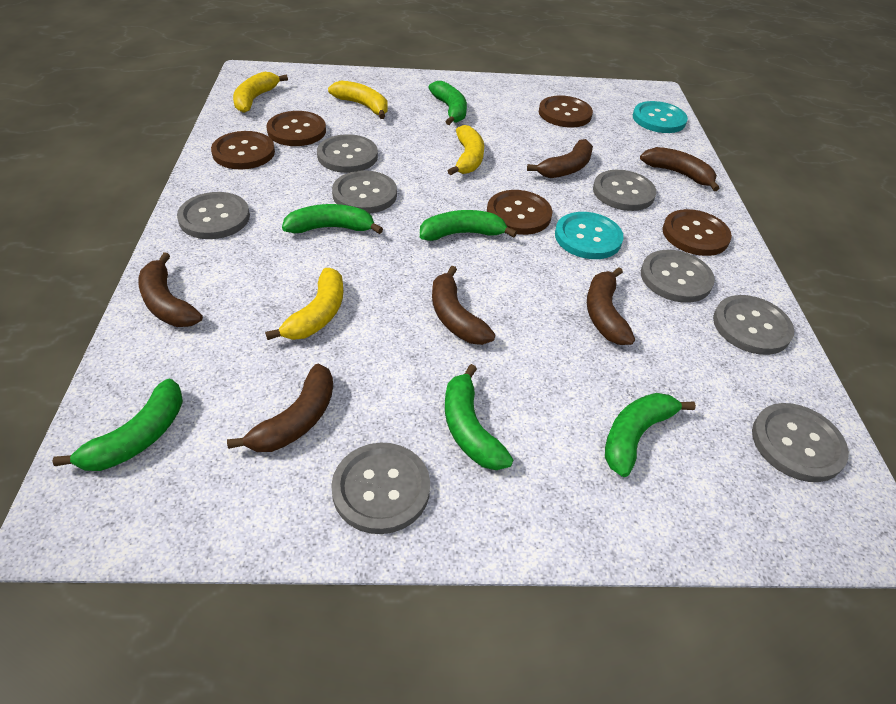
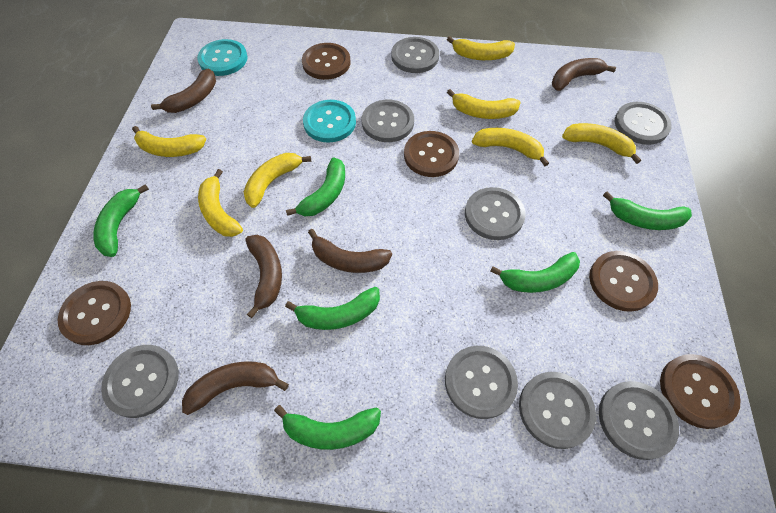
brown banana: [138,252,203,327] [227,364,333,452] [432,266,495,345] [527,139,593,178] [587,267,635,345] [640,147,719,191] = 6 -> [151,69,216,113] [182,361,289,415] [245,235,282,318] [308,229,392,273] [552,58,616,91] = 5
yellow banana: [233,72,288,113] [265,268,344,340] [328,80,388,119] [448,125,484,175] = 4 -> [132,126,206,157] [198,169,243,237] [244,153,311,208] [447,36,515,60] [447,89,521,119] [472,128,549,166] [562,123,641,164] = 7

